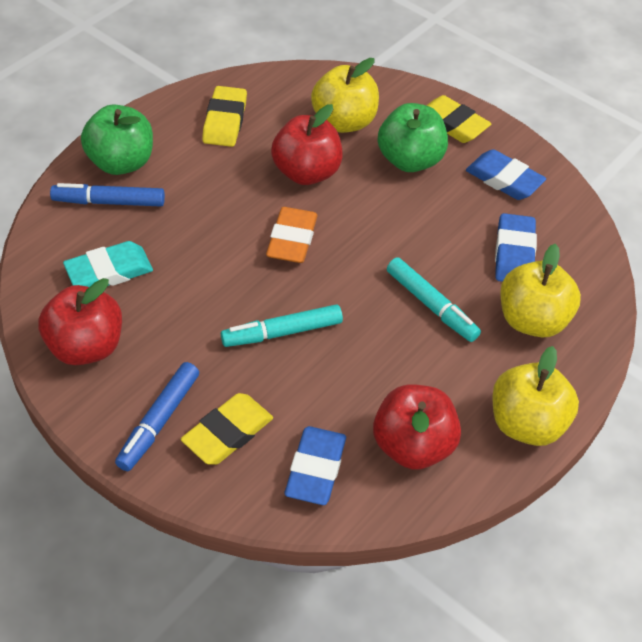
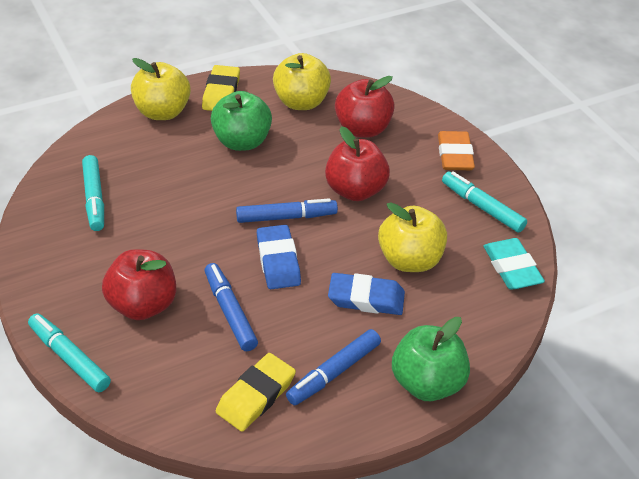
blue eraser: [285,426,346,505] [466,149,546,200] [495,213,537,282] = 3 -> [257,225,301,289] [328,273,405,315] = 2
blue marker: [50,183,165,207] [115,362,199,471] = 2 -> [205,263,258,351] [236,198,338,223] [286,329,381,406] = 3
turquoise marker: [221,304,343,347] [387,257,481,342] = 2 -> [28,313,111,392] [82,155,104,231] [442,171,527,233] = 3
yellow eraser: [181,393,273,465] [202,86,247,147] [426,95,491,143] = 3 -> [202,65,240,111] [216,353,296,432] = 2

